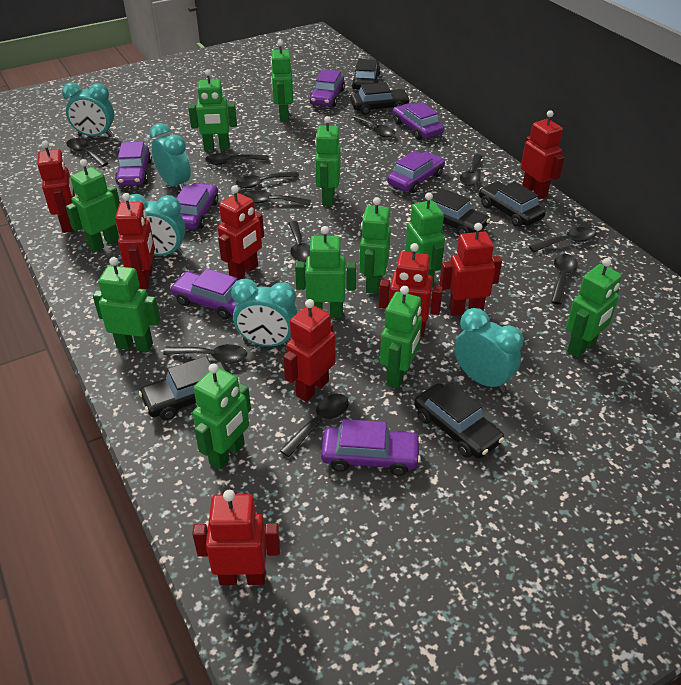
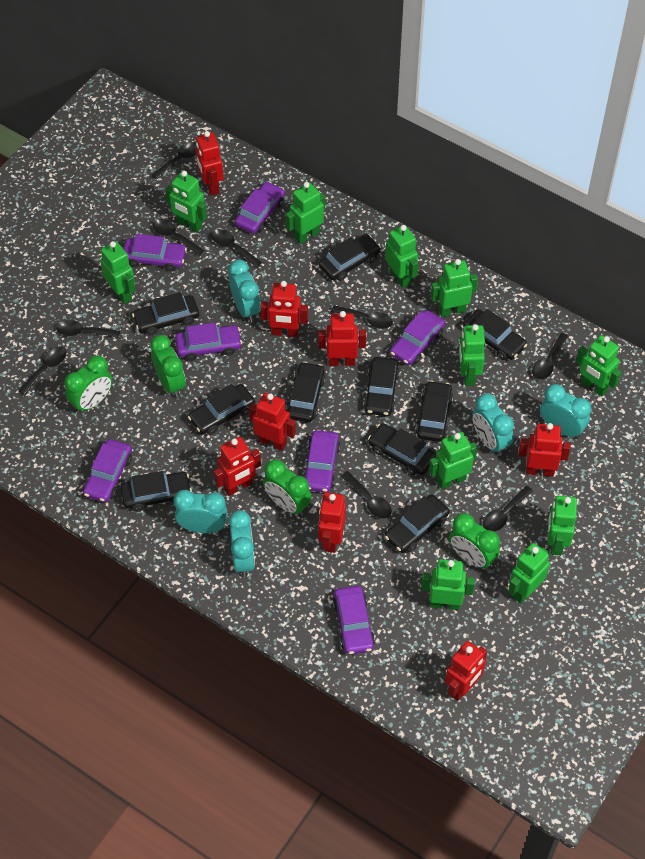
black car: [139,356,230,420] [350,82,410,115] [352,59,381,90] [414,382,504,459] [421,188,490,235] [479,181,546,227] = 6 -> [121,471,192,512] [132,292,199,336] [188,384,255,435] [286,362,326,422] [319,234,381,281] [363,357,400,416] [368,423,436,475] [385,494,450,553] [415,380,453,442] [463,309,527,360] = 10
black spoon: [66,138,109,167] [163,344,247,363] [205,153,269,165] [235,171,299,188] [244,190,311,206] [280,393,349,457] [288,221,310,262] [352,114,395,138] [460,154,483,186] [529,227,596,252] [551,254,578,305] = 11 -> [19,346,66,395] [56,320,120,338] [152,142,197,180] [153,219,204,256] [211,229,262,268] [331,305,393,329] [341,471,392,519] [483,486,533,531] [532,333,569,380] = 9
green clock: none = 0 -> [64,355,112,413] [150,335,186,398] [263,459,311,516] [449,513,500,570] = 4

